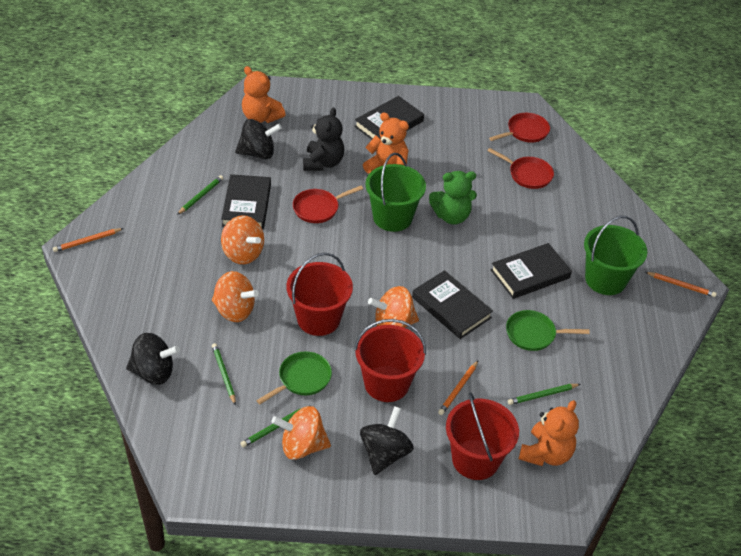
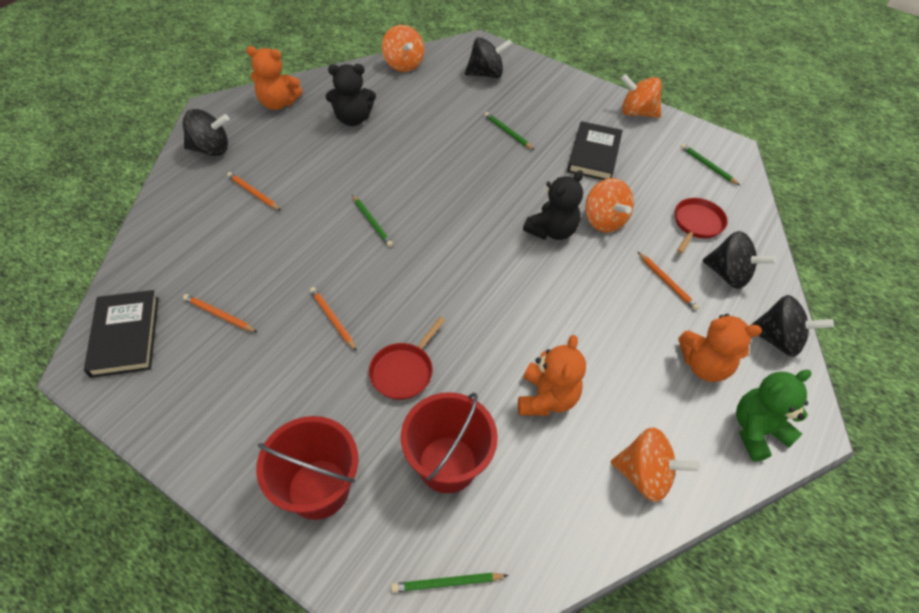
black book: [221,174,271,229] [354,96,424,139] [412,270,493,339] [491,243,572,299] = 4 -> [84,290,159,378] [567,121,623,180] = 2
black spinning top: [126,333,180,385] [235,119,282,159] [360,406,414,475] = 3 -> [183,109,229,156] [465,37,512,78] [703,231,777,289] [751,295,834,357] = 4
black teddy bear: [303,108,344,171] = 1 -> [326,64,376,126] [523,170,584,240] = 2
green bucket: [365,153,426,232] [584,216,647,295] = 2 -> none = 0
green pan: [256,351,332,404] [506,310,590,351] = 2 -> none = 0
orange pencil: [53,228,124,252] [438,361,478,415] [645,272,717,297] = 3 -> [183,294,257,332] [227,172,281,211] [310,287,357,351] [638,252,699,311] = 4
red bucket: [286,252,353,336] [354,319,426,402] [446,392,519,480] = 3 -> [256,416,358,520] [401,392,498,493] = 2
red pan: [293,186,363,223] [488,148,554,189] [489,113,550,143] = 3 -> [369,317,445,400] [675,198,728,254] = 2

